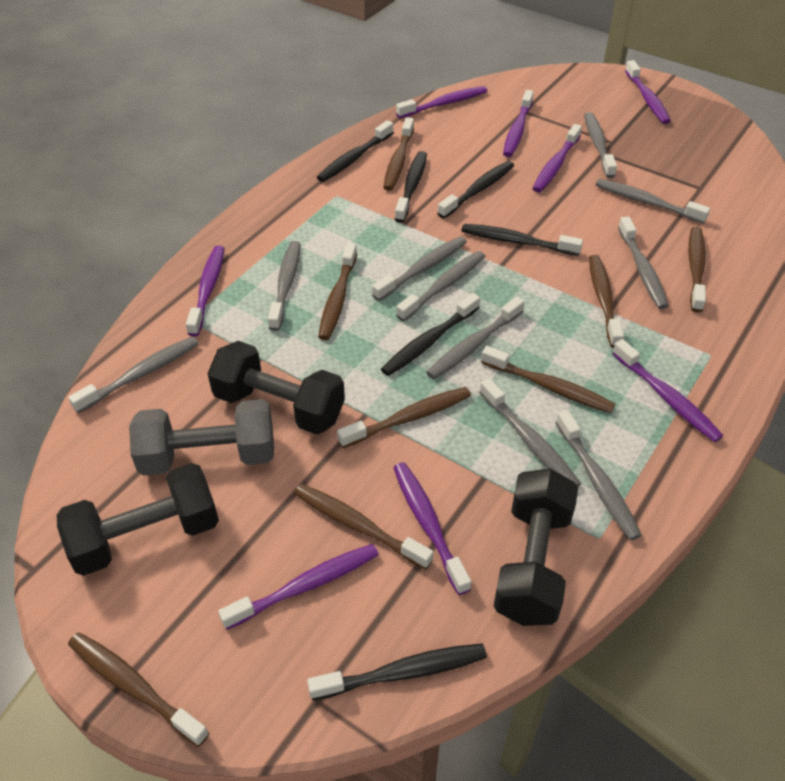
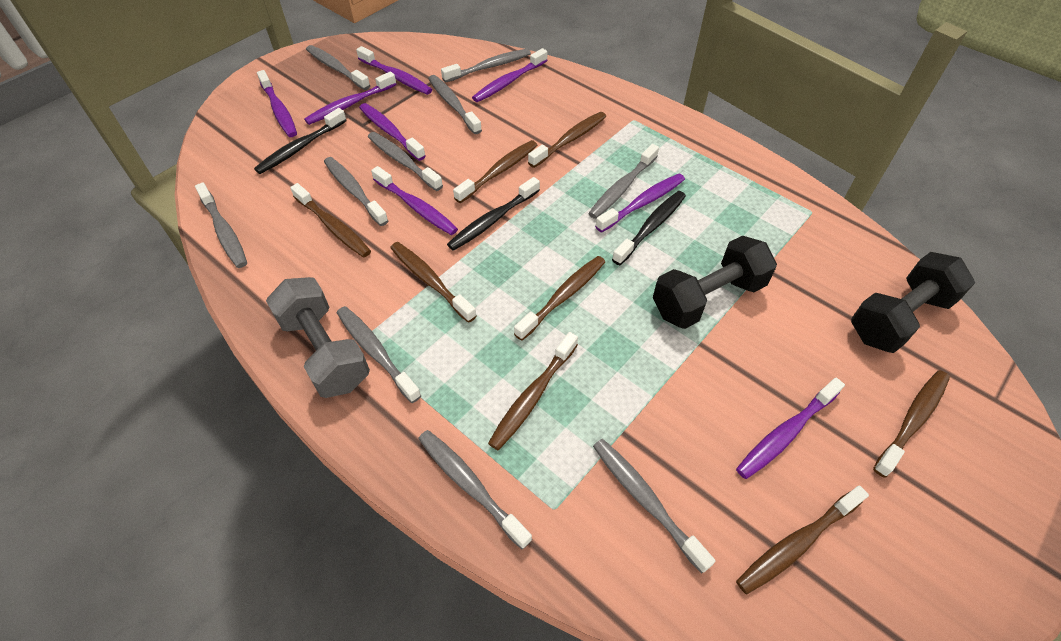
black dumbbell: [57,463,219,576] [207,341,345,435] [493,468,578,626] = 3 -> [653,236,777,329] [851,252,975,353] = 2
black toothbrush: [307,644,487,700] [317,120,394,182] [381,293,480,376] [395,151,427,223] [437,161,514,219] [461,224,583,256] = 6 -> [254,108,347,174] [447,177,540,251] [612,191,686,265] = 3

